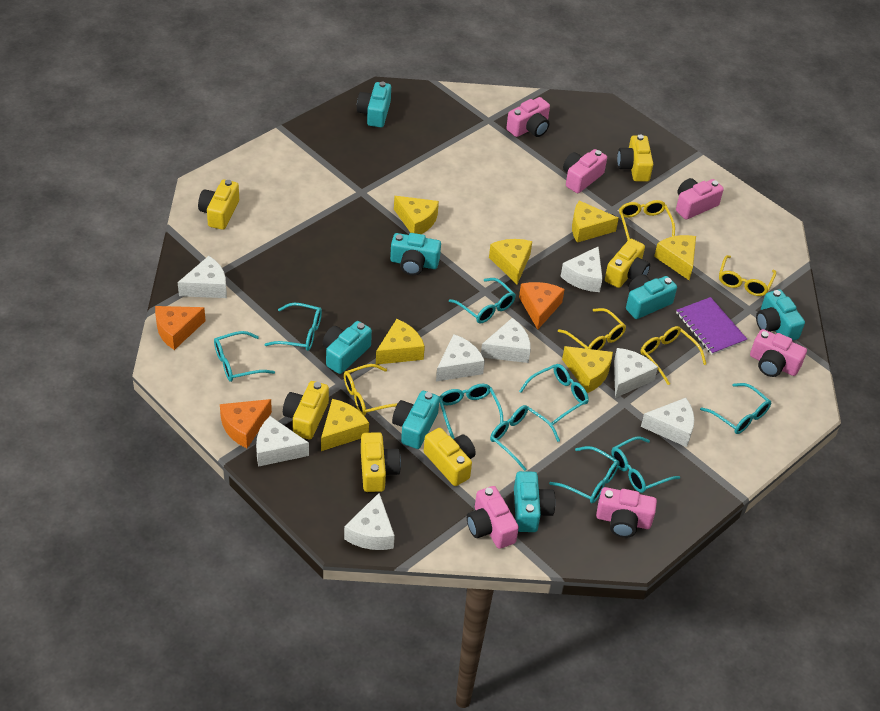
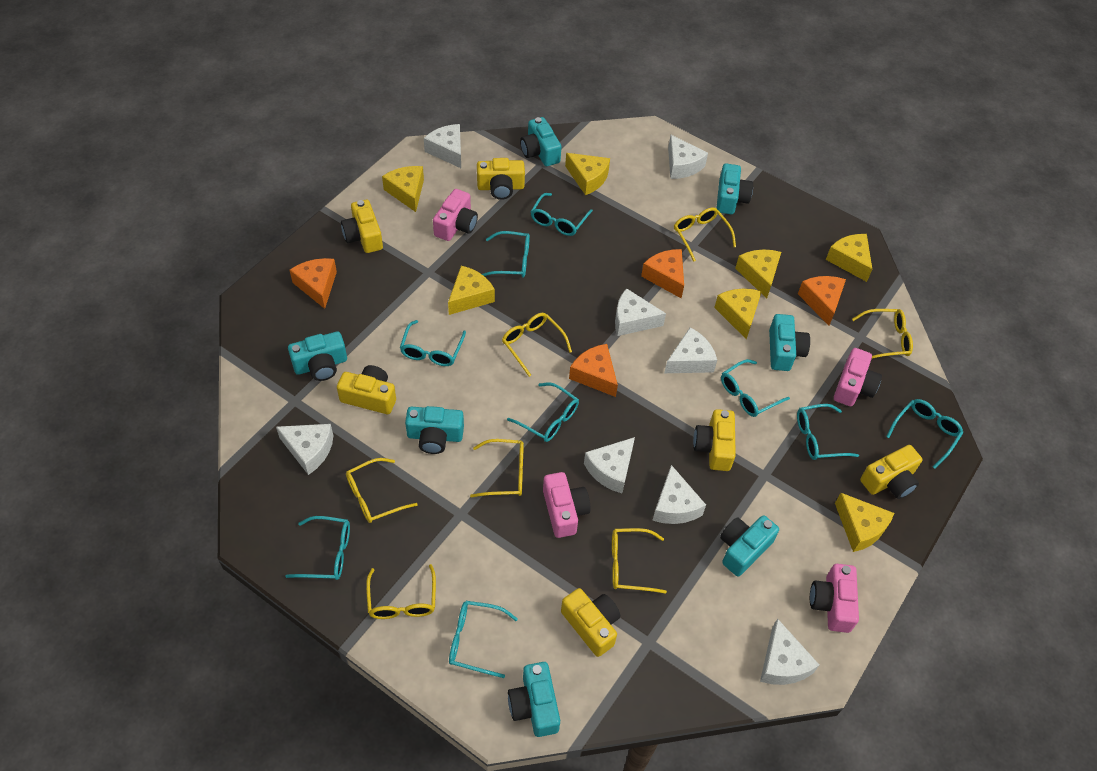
orange cheese: [155,306,206,350] [220,399,272,448] [519,282,565,330] = 3 -> [290,258,337,309] [569,344,618,397] [641,249,684,298] [798,276,846,326] = 4
pink camera: [467,486,519,549] [506,97,550,137] [563,149,607,193] [596,487,657,538] [676,178,724,220] [750,329,807,377] = 6 -> [433,189,478,241] [543,472,591,538] [810,564,859,633] [834,348,882,406] = 4
purple notebook: [676,297,747,355] = 1 -> none = 0
yellow glasses: [344,364,397,416] [558,308,626,350] [619,200,675,240] [640,326,706,385] [719,255,776,296] = 5 -> [346,458,418,523] [366,564,436,619] [470,439,524,498] [502,313,572,377] [612,528,667,594] [674,208,736,262] [852,309,913,359] = 7

